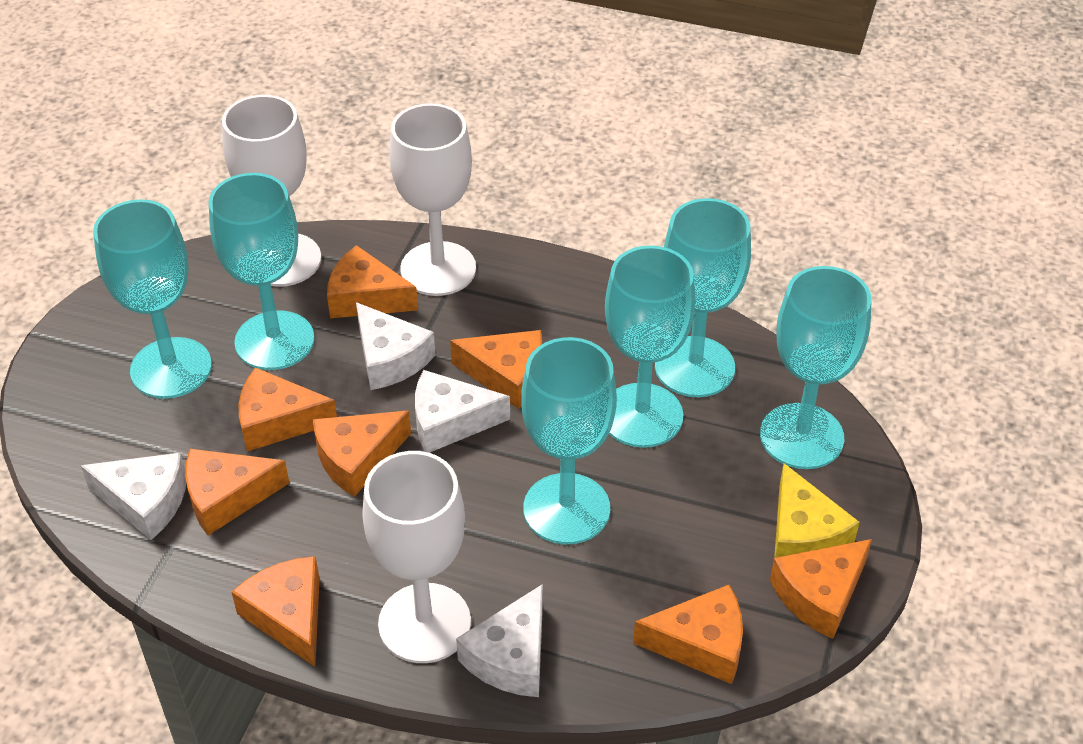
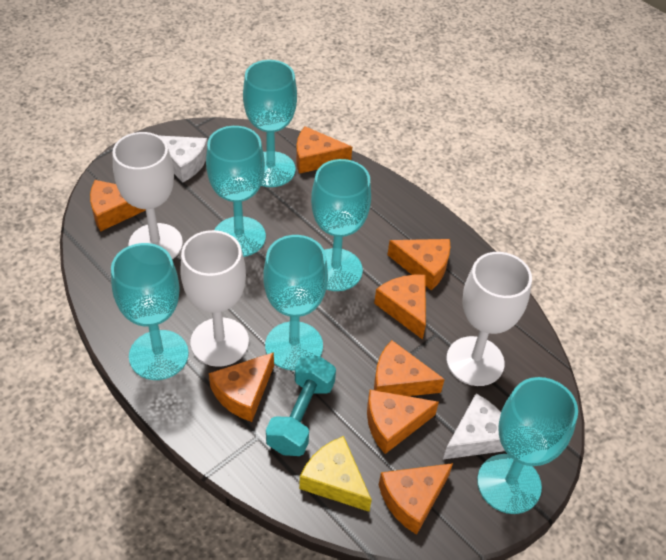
turquoise dumbbell: none = 0 -> [266,356,336,456] = 1
white cheese: [81,453,186,540] [356,302,435,390] [415,370,510,453] [456,584,543,697] = 4 -> [158,135,207,183] [443,394,505,459] = 2

